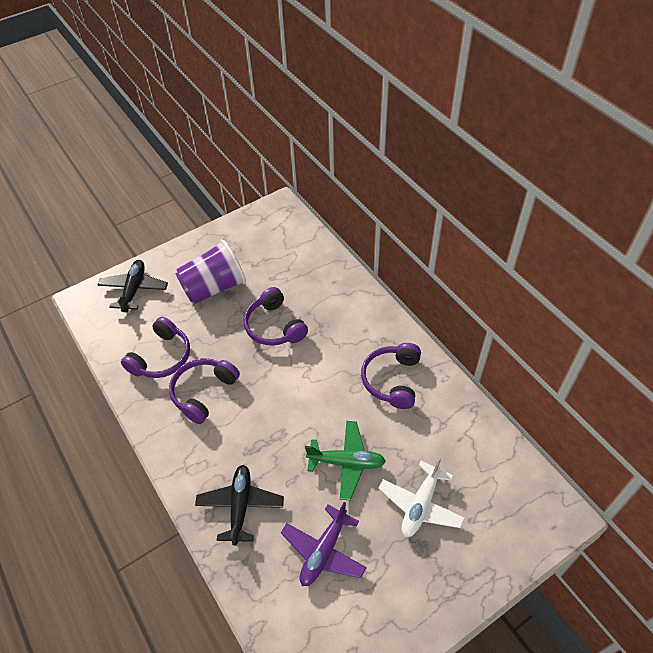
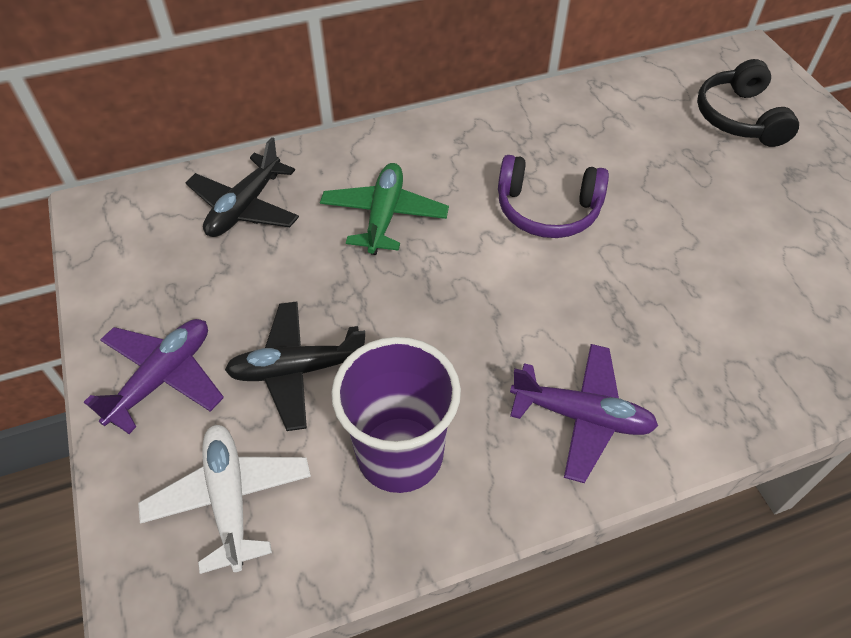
black headphones: none = 0 -> [697,59,799,147] = 1
purple headphones: [121,317,190,378] [169,358,240,424] [244,287,308,346] [361,343,421,409] = 4 -> [498,155,609,238] = 1
purple plane: [281,502,367,586] = 1 -> [84,319,224,434] [510,344,658,483] = 2

